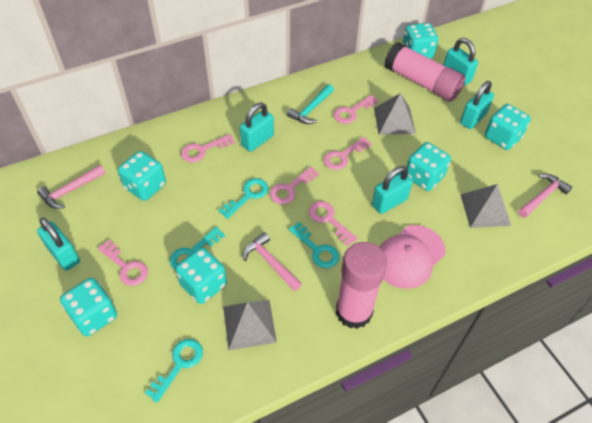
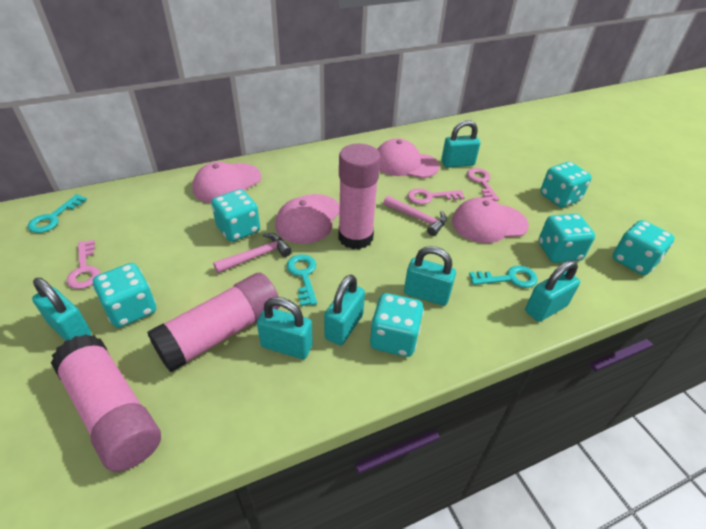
grey pyramid: [223,300,277,350] [374,93,416,135] [460,184,511,228] = 3 -> none = 0
pink cap: [379,225,446,289] = 1 -> [193,162,261,203] [275,194,340,244] [377,138,439,178] [452,197,529,243] = 4
pink glue stick: [336,242,387,329] [384,42,465,102] = 2 -> [51,334,161,472] [147,273,280,372] [339,143,381,250] = 3
pink hammer: [37,165,105,209] [243,232,302,291] [518,174,572,218] = 3 -> [213,233,292,273] [383,196,447,236] = 2
pink key: [98,240,148,286] [181,134,235,162] [270,167,319,204] [309,201,358,246] [324,137,372,170] [334,95,379,124] = 6 -> [67,240,100,289] [408,188,465,205] [467,168,499,201] = 3
turquoise hammer: [287,84,334,124] = 1 -> none = 0
turquoise key: [145,339,203,403] [170,227,225,269] [219,178,268,219] [289,222,339,268] = 4 -> [28,194,87,233] [287,254,317,306] [469,266,537,288] = 3
turquoise padlock: [37,218,80,271] [240,103,274,152] [372,166,413,214] [443,38,478,86] [460,81,494,129] = 5 -> [32,278,91,341] [257,297,313,359] [324,275,365,345] [404,246,456,306] [441,120,480,168] [525,260,580,322] = 6

